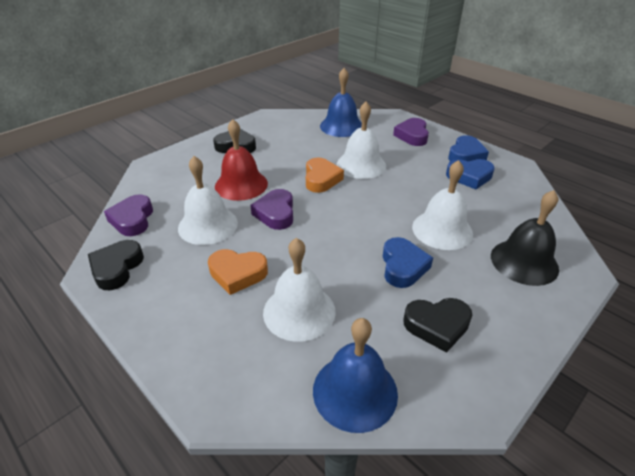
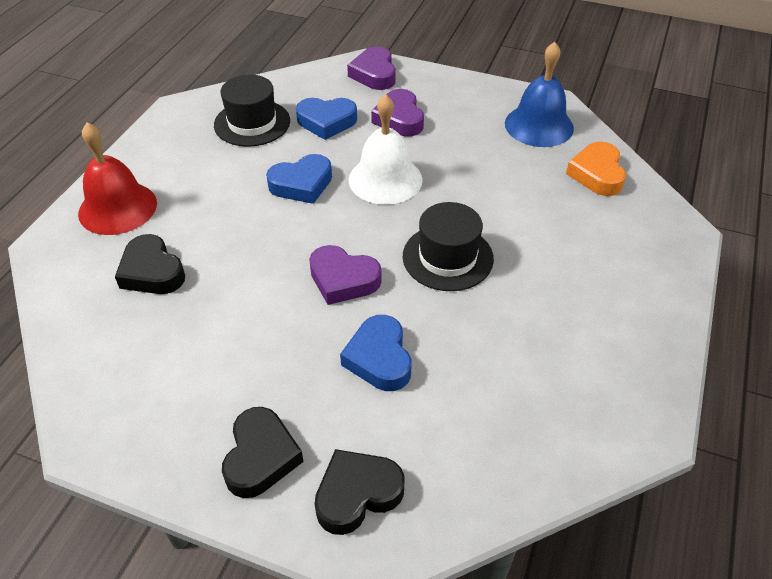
black bell: [491,190,559,286] = 1 -> none = 0
black hat: none = 0 -> [214,75,290,147] [403,202,494,291] = 2
blue bell: [313,318,398,433] [320,68,362,137] = 2 -> [505,42,574,147] = 1
orange heart: [208,249,268,295] [306,158,344,193] = 2 -> [566,141,626,196] = 1
white bell: [178,156,238,245] [263,238,336,342] [337,102,386,179] [412,160,473,250] = 4 -> [349,94,423,205] = 1

